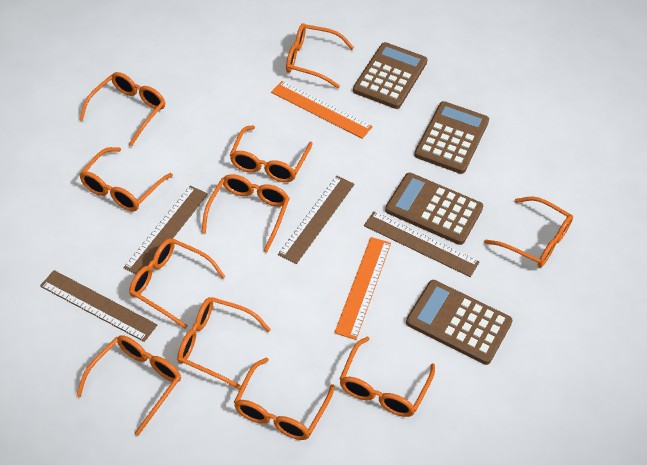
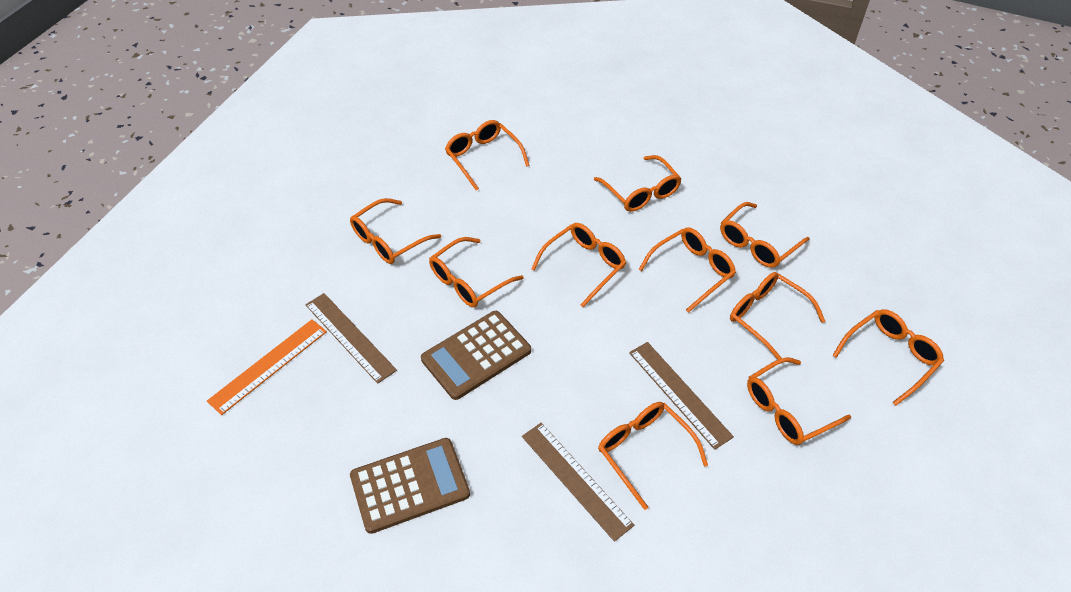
brown calculator: [353,42,428,109] [385,173,483,245] [406,280,513,365] [414,101,489,174] = 4 -> [350,438,470,534] [421,311,531,400] = 2
brown ruler: [40,270,157,342] [124,186,208,274] [278,176,355,264] [364,211,479,277] = 4 -> [305,293,397,384] [522,423,634,542] [629,342,734,450] = 3
orange ruler: [271,81,373,139] [334,237,391,340] = 2 -> [207,319,327,415] = 1

